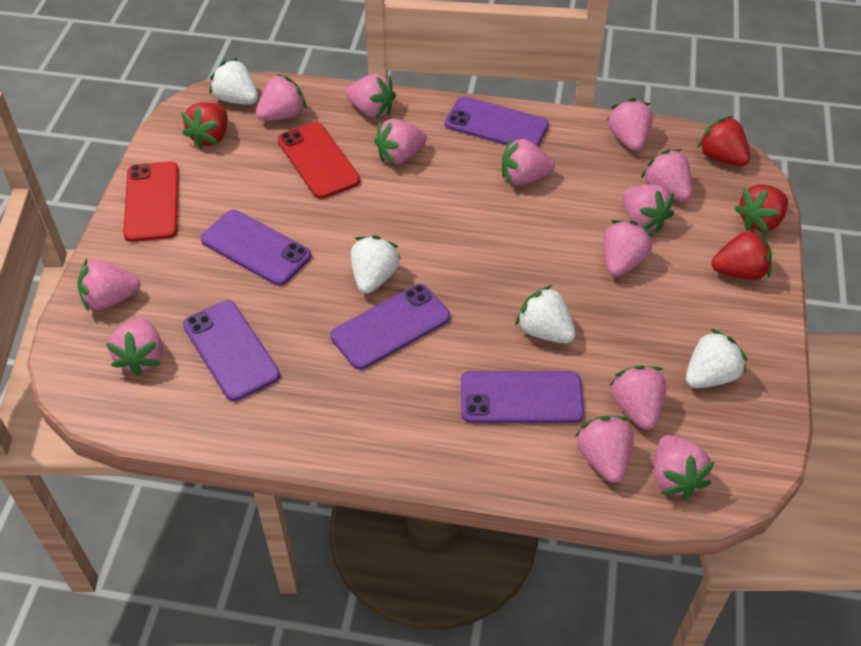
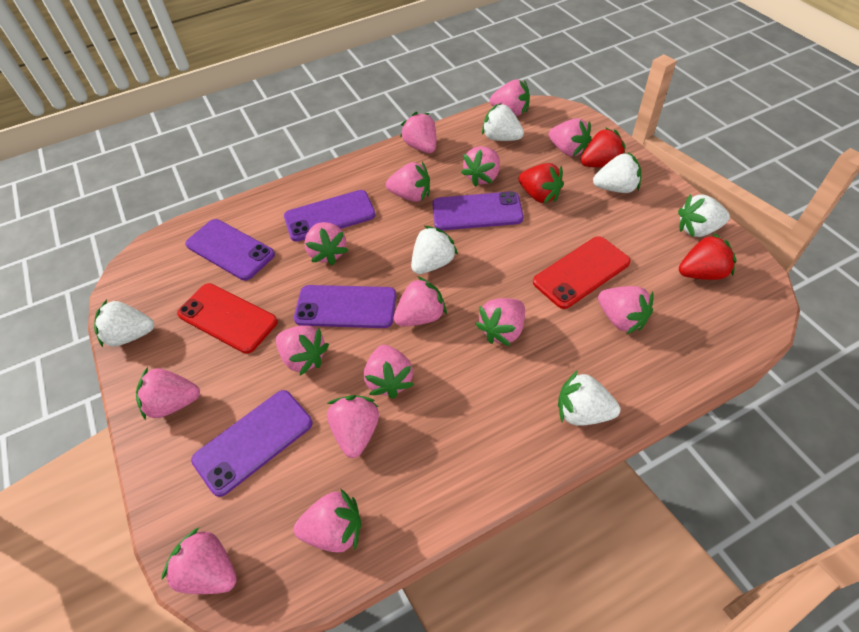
pink strawberry: [77,259,141,310] [106,318,163,376] [256,74,307,121] [346,74,396,118] [374,119,427,165] [502,138,555,185] [575,416,633,483] [603,220,654,277] [607,98,653,151] [609,365,666,430] [622,184,674,233] [641,149,692,202] [654,435,715,499] = 13 -> [136,367,200,420] [162,528,237,594] [276,326,329,375] [294,488,361,553] [304,222,349,265] [327,395,379,458] [364,345,414,399] [386,162,430,202] [394,276,447,326] [400,112,436,153] [461,146,500,187] [476,298,525,346] [490,79,530,116] [549,118,592,157] [598,286,654,335] = 15
red strawberry: [181,102,228,149] [697,116,750,166] [711,228,772,280] [734,184,788,233] = 4 -> [518,163,564,203] [580,127,626,167] [679,233,737,280] = 3
white strawberry: [210,58,258,105] [351,235,401,294] [515,285,575,343] [686,328,747,388] = 4 -> [94,300,154,348] [411,226,458,274] [482,103,524,141] [558,370,620,426] [593,152,641,193] [678,194,730,237] = 6

